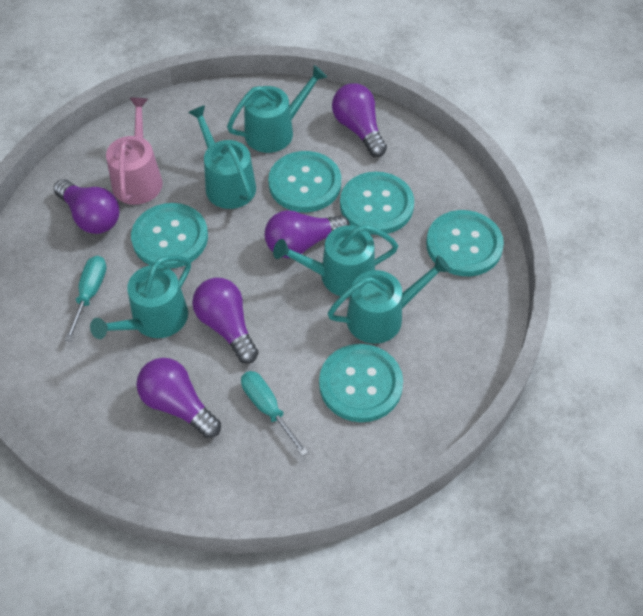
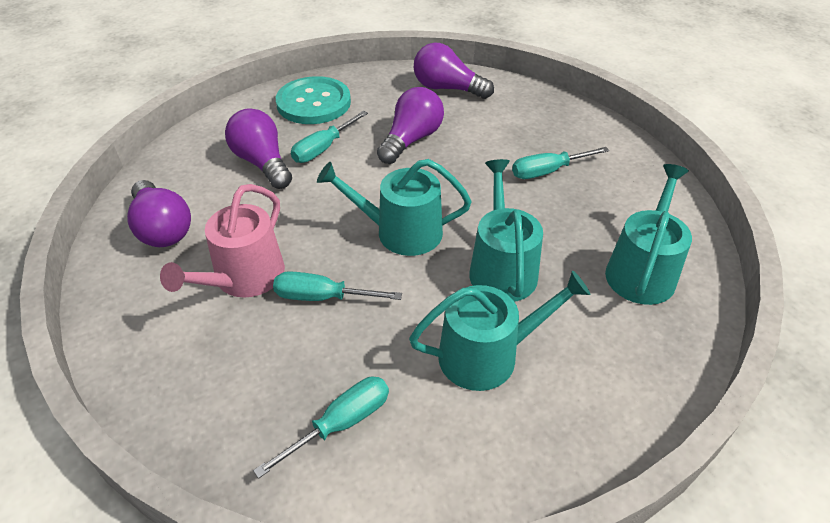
purple light bulb: [53,179,119,234] [136,358,221,438] [192,278,258,364] [265,210,350,258] [332,83,387,157] = 5 -> [127,180,191,247] [225,108,292,189] [377,87,444,164] [414,42,494,99] = 4
turquoise button: [131,203,208,269] [268,151,341,212] [319,344,403,422] [340,172,414,235] [426,210,504,276] = 5 -> [276,76,351,124] = 1
turquoise screwdriver: [65,256,107,341] [241,371,308,456] = 2 -> [253,376,389,479] [273,271,402,301] [291,111,368,163] [512,147,609,179] = 4
turquoise watering can: [90,255,191,339] [188,105,256,209] [227,65,327,153] [273,225,398,297] [328,255,451,344] = 5 -> [317,159,472,256] [409,270,590,391] [469,159,543,302] [605,164,692,305] = 4

